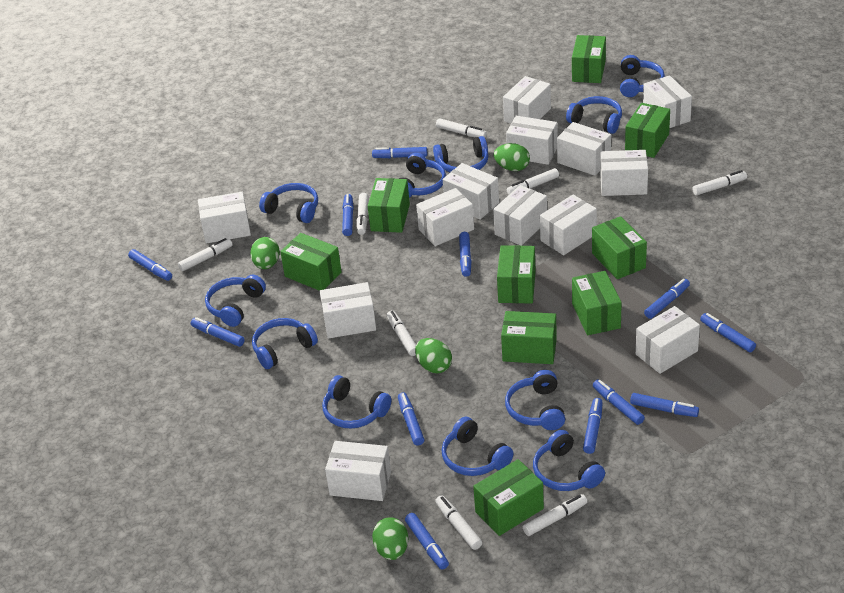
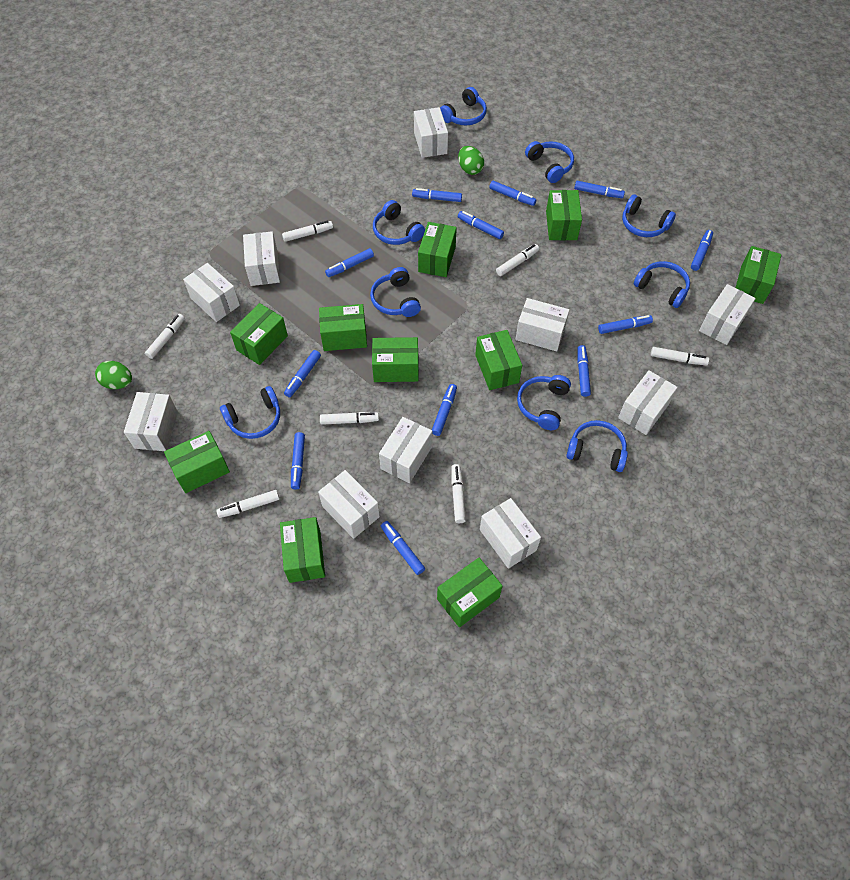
blue headphones: [205,275,266,327] [252,318,318,369] [259,183,318,223] [322,375,391,429] [399,153,446,198] [433,136,488,172] [441,417,514,476] [505,370,565,430] [533,430,605,491] [566,96,622,134] [620,55,665,97] = 11 -> [220,386,280,439] [370,267,421,317] [373,200,425,245] [440,87,487,125] [517,375,571,430] [525,141,574,183] [566,420,628,472] [622,195,676,237] [634,261,690,308] = 9
green box: [280,233,342,291] [368,178,410,233] [473,459,544,536] [497,245,536,304] [501,311,557,364] [572,35,606,83] [572,271,622,335] [592,216,647,279] [625,103,670,158] = 9 -> [164,431,230,493] [230,303,288,365] [280,517,325,583] [319,304,367,351] [372,337,419,382] [418,222,457,277] [437,558,502,628] [475,330,522,390] [546,190,582,241] [735,246,782,304] = 10
green egg: [250,237,280,269] [372,517,408,560] [415,338,452,373] [494,143,530,171] = 4 -> [95,361,132,389] [458,146,484,175] = 2
white box: [198,192,251,244] [320,282,376,339] [325,441,391,501] [416,188,474,246] [443,163,499,220] [493,185,547,246] [503,76,551,124] [506,116,558,165] [540,194,597,255] [557,122,611,176] [600,150,648,196] [636,306,700,374] [643,75,692,128] = 13 -> [124,392,178,451] [183,263,240,322] [243,231,280,286] [318,470,380,539] [379,417,432,483] [414,107,448,158] [480,498,541,569] [515,298,569,352] [618,370,678,435] [699,284,756,345] = 10
white marker: [178,238,232,271] [357,193,369,235] [387,311,416,356] [435,495,482,550] [436,118,487,138] [507,168,559,195] [523,494,587,536] [692,170,747,195] = 8 -> [145,314,185,359] [216,490,280,518] [282,221,333,242] [320,412,379,425] [451,464,466,523] [496,244,539,276] [651,347,709,365] = 7

